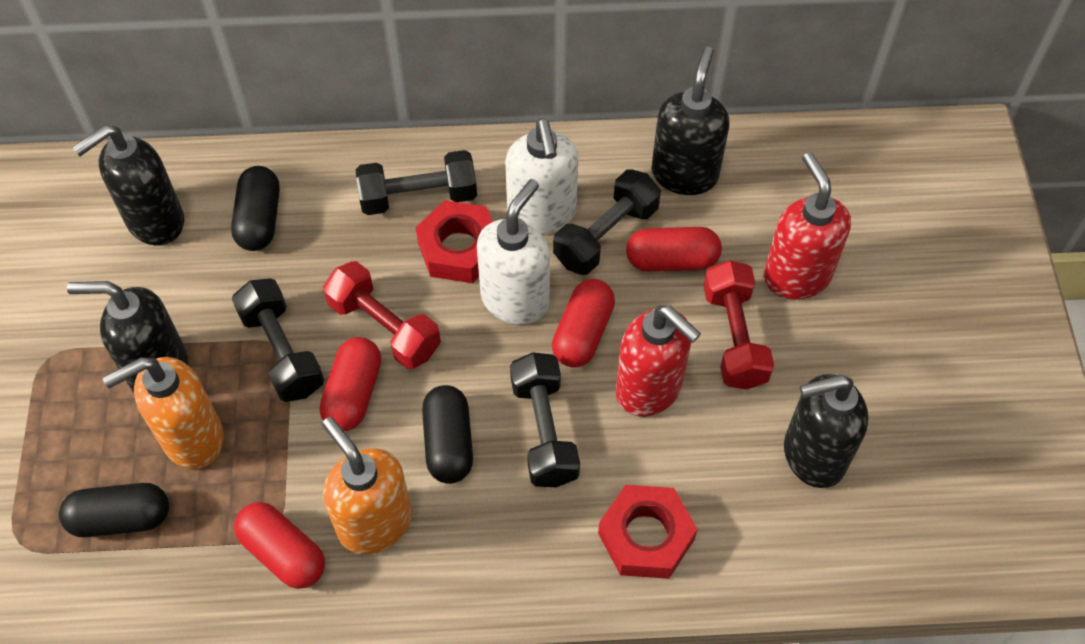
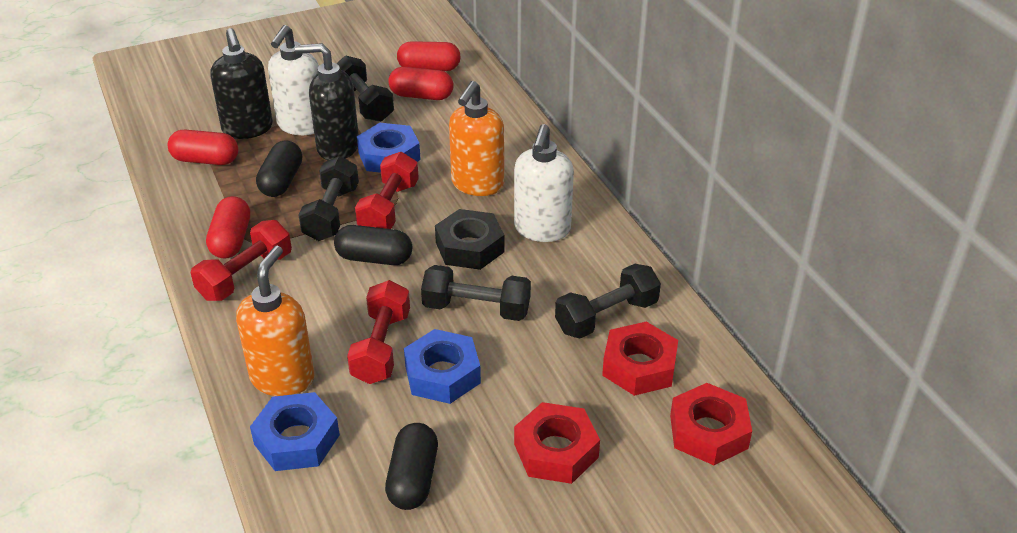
black nut: none = 0 -> [435,209,505,270] = 1
black soap dispenser: [67,281,188,393] [72,125,184,245] [651,47,730,195] [784,374,868,488] = 4 -> [210,28,273,139] [295,43,359,160] = 2
blue nut: none = 0 -> [250,392,340,471] [357,123,421,173] [404,329,481,404] = 3
red dumbbell: [323,261,441,369] [703,260,774,390] = 2 -> [191,220,292,301] [347,280,410,384] [355,152,419,229] = 3
red nut: [415,200,493,283] [598,485,698,579] = 2 -> [514,402,600,484] [602,322,678,396] [670,383,752,465] = 3
red soap dispenser: [616,305,701,417] [764,152,851,300] = 2 -> none = 0

